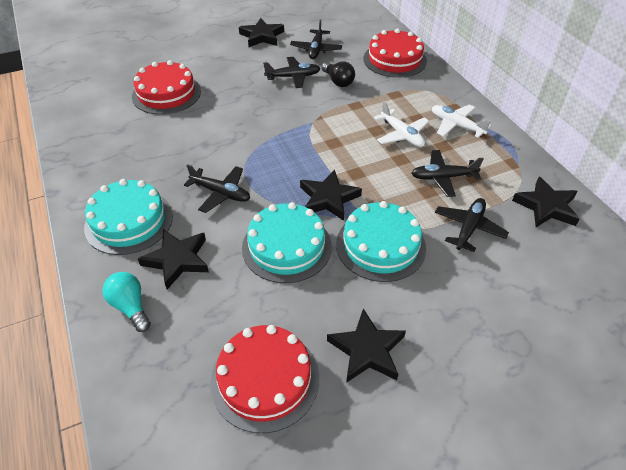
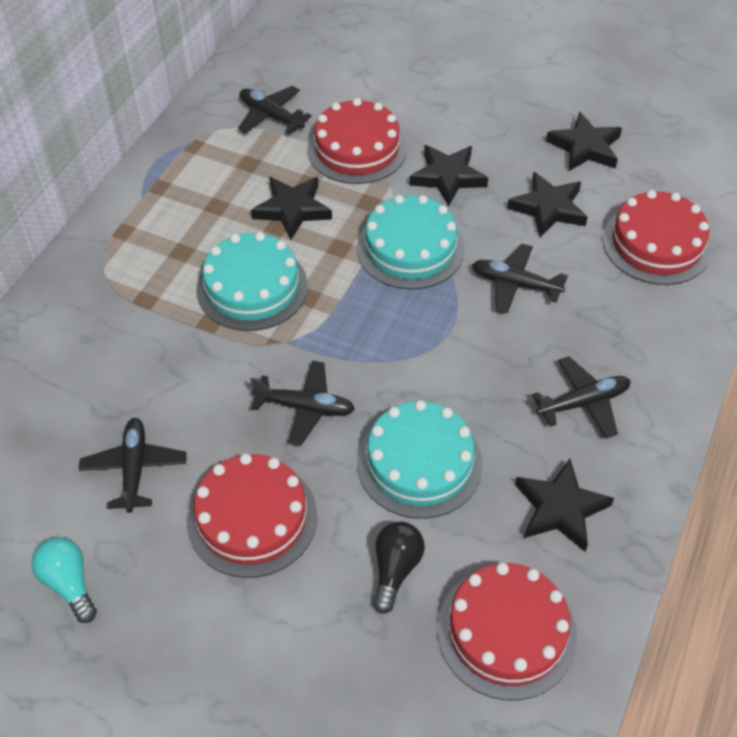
red cake: [132,60,201,115] [210,325,319,433] [364,29,427,78] = 3 -> [187,453,317,578] [307,98,407,184] [437,563,577,700] [603,190,712,285] = 4
white plane: [374,101,429,147] [432,104,491,138] = 2 -> none = 0

